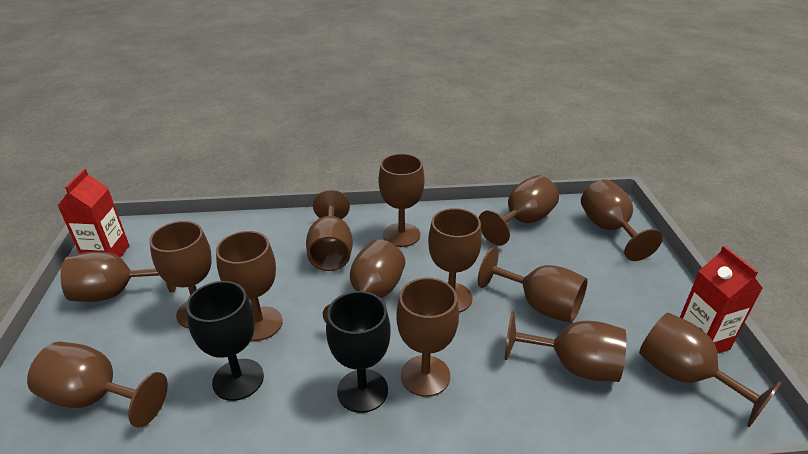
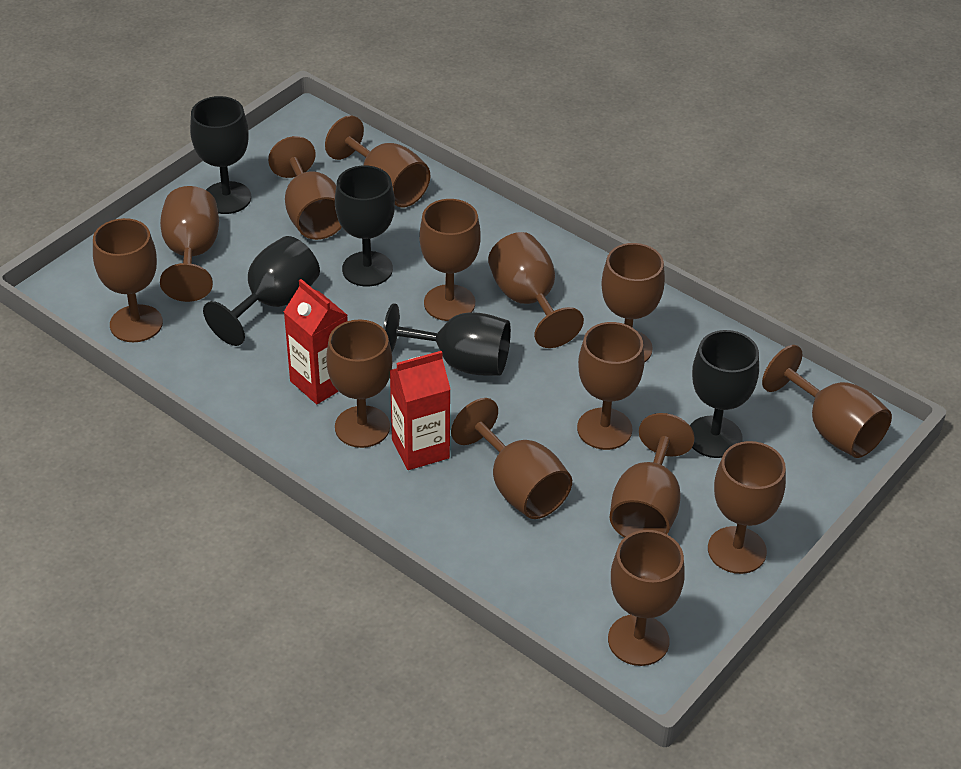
black goblet: [186,281,264,401] [326,291,391,413] = 2 -> [190,96,251,214] [203,236,320,346] [335,166,395,287] [383,303,511,376] [690,330,759,458] = 5

